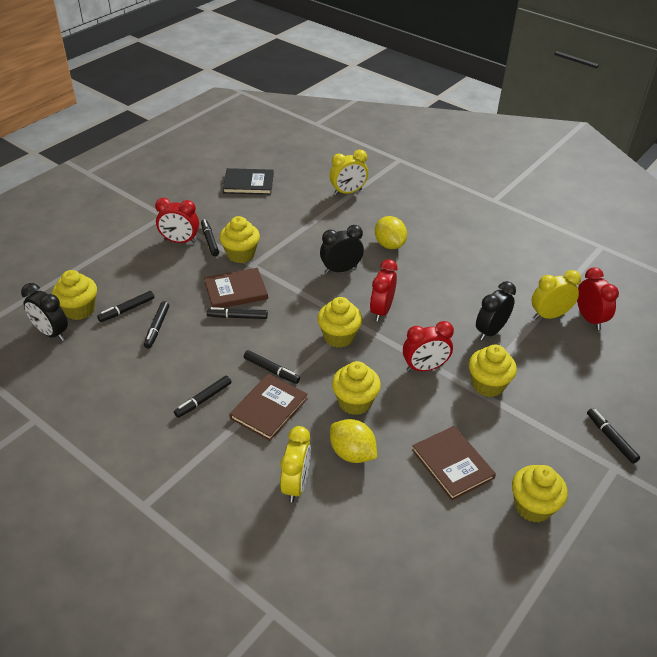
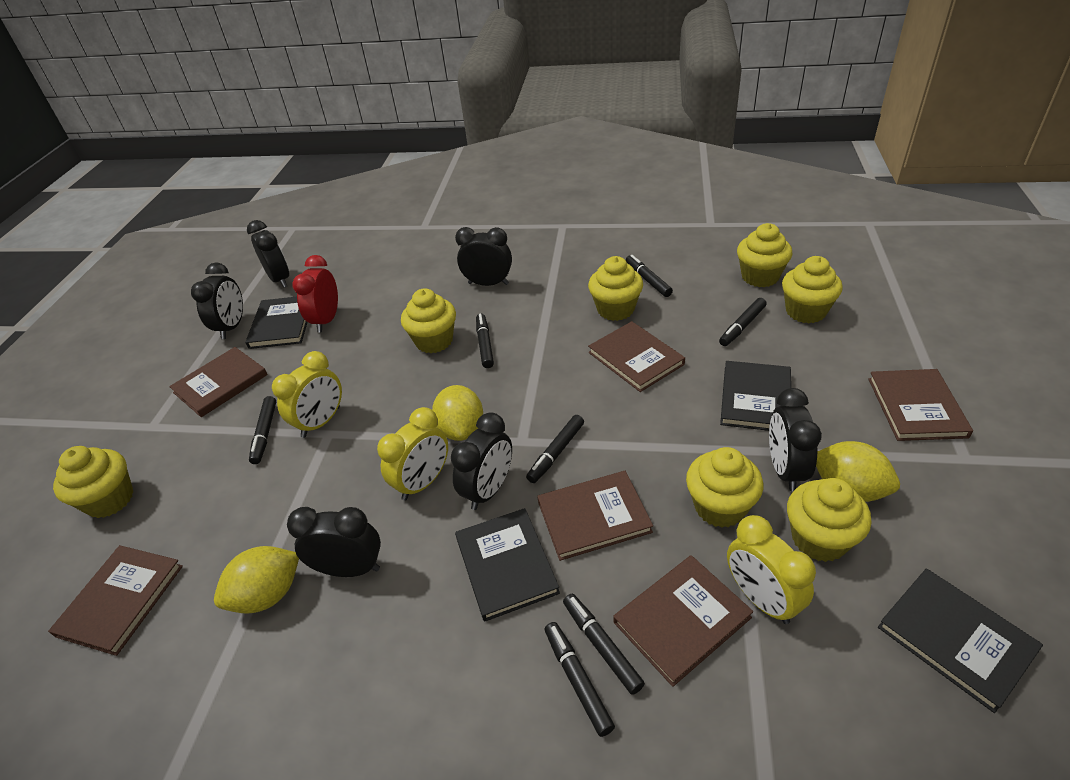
black book: [223,168,274,195] = 1 -> [245,297,308,349] [455,508,560,622] [720,361,791,431] [878,568,1043,713] = 4
black clock: [21,283,68,341] [320,225,364,274] [476,281,516,341] = 3 -> [191,262,243,339] [247,220,289,288] [287,507,381,577] [451,412,512,510] [455,227,512,286] [769,388,822,491] = 6
brown book: [204,268,268,308] [229,374,308,441] [412,426,496,500] = 3 -> [48,545,183,656] [169,347,268,417] [537,471,653,561] [588,321,685,392] [613,555,753,687] [868,369,973,441] = 6
red clock: [155,198,199,243] [370,259,397,322] [403,321,454,372] [577,267,619,330] = 4 -> [292,255,338,332] = 1
yellow cupcake: [52,270,97,320] [219,216,260,263] [317,297,362,348] [332,361,381,415] [469,345,517,397] [512,465,568,523] = 6 -> [53,446,133,518] [401,288,456,353] [588,256,643,321] [686,447,763,528] [737,223,792,287] [782,256,843,323] [787,478,871,562] = 7
yellow lemon: [330,419,377,463] [375,216,407,249] = 2 -> [214,546,299,614] [432,385,483,441] [816,441,900,502] = 3

